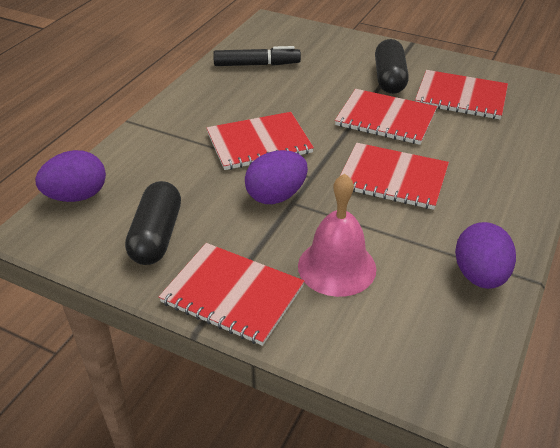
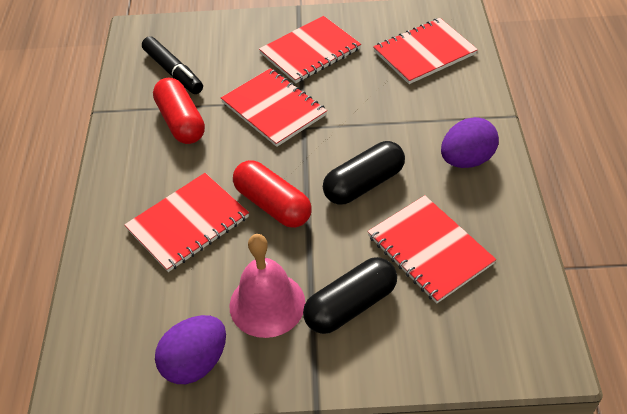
purple egg: [35,150,106,202] [245,150,308,204] [455,222,516,289] = 3 -> [155,315,226,384] [441,117,499,168] = 2
red capsule: none = 0 -> [153,78,205,144] [233,160,312,228] = 2

